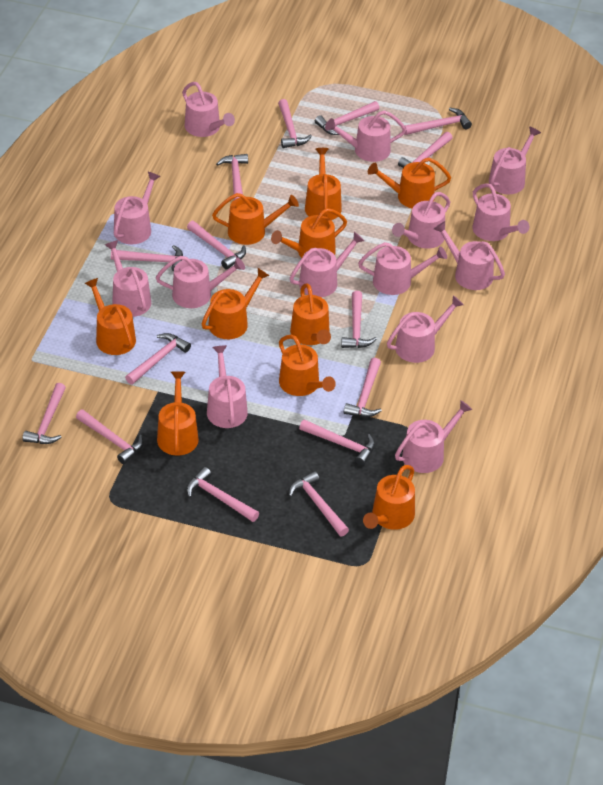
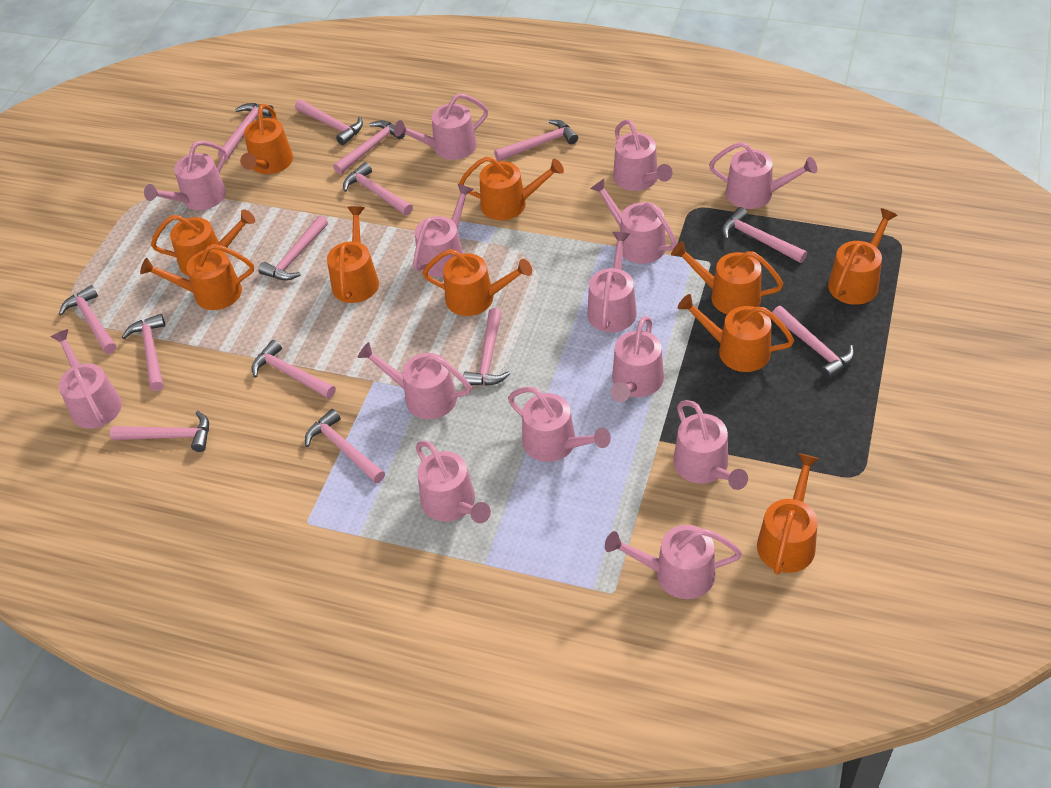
pink hammer: [22,383,66,444] [76,410,143,464] [111,245,183,272] [125,333,191,385] [186,467,259,522] [187,221,246,270] [216,154,248,200] [278,99,312,148] [289,471,349,536] [299,419,375,466] [315,101,379,135] [341,291,377,348] [344,358,382,417] [398,132,453,168] [405,108,472,135] = 15 -> [59,285,116,354] [110,411,209,452] [122,314,165,391] [218,103,274,160] [251,340,336,399] [258,216,328,280] [295,100,363,145] [305,409,385,483] [333,120,405,174] [343,162,413,215] [463,308,510,386] [494,120,578,161] [722,207,807,263] [772,306,855,379] = 14

